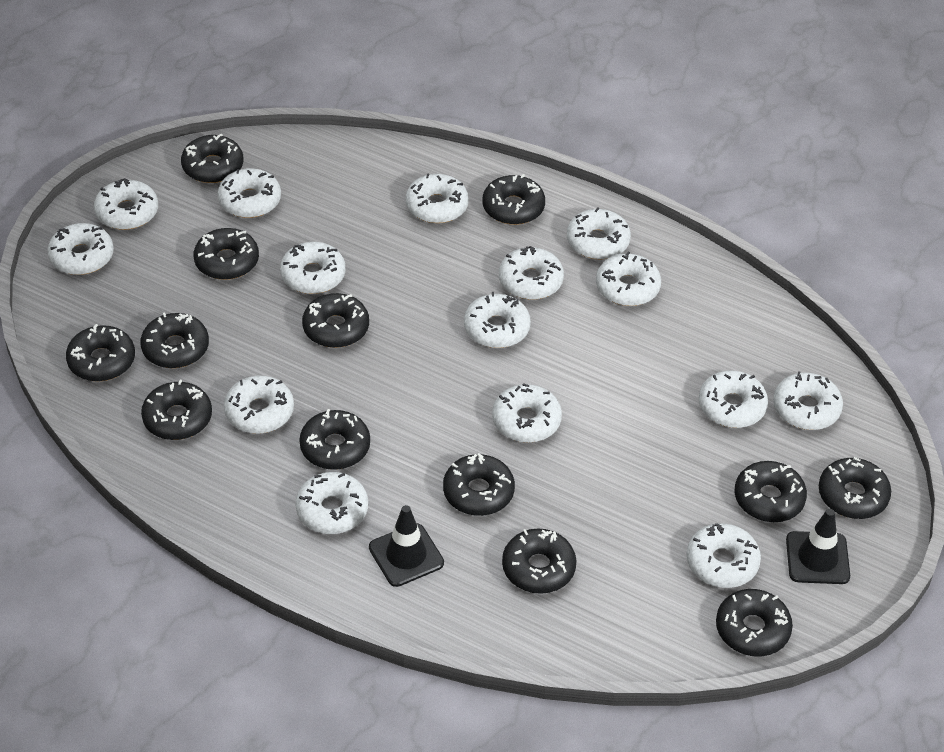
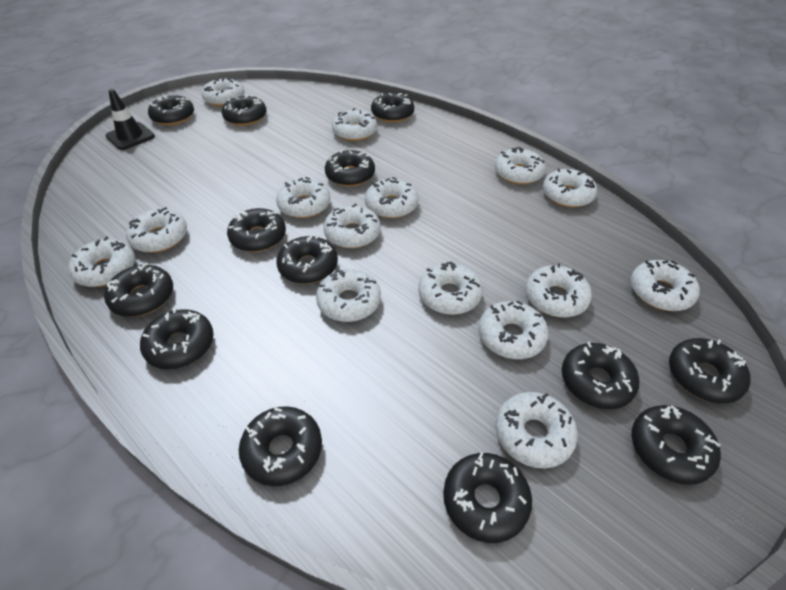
black traffic cone: [369,505,444,587] [786,509,850,584] = 2 -> [105,89,155,150] = 1

